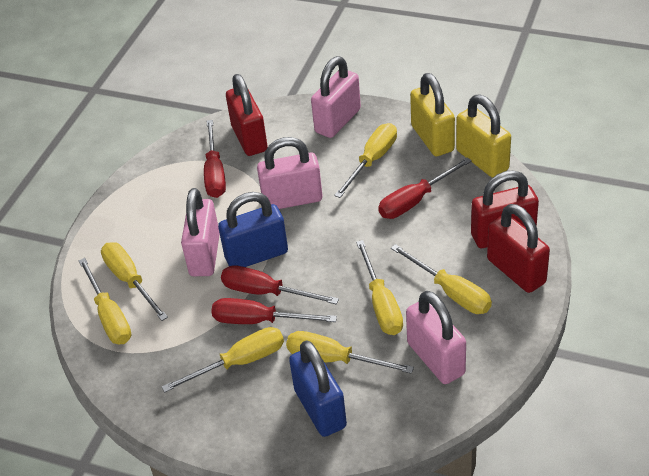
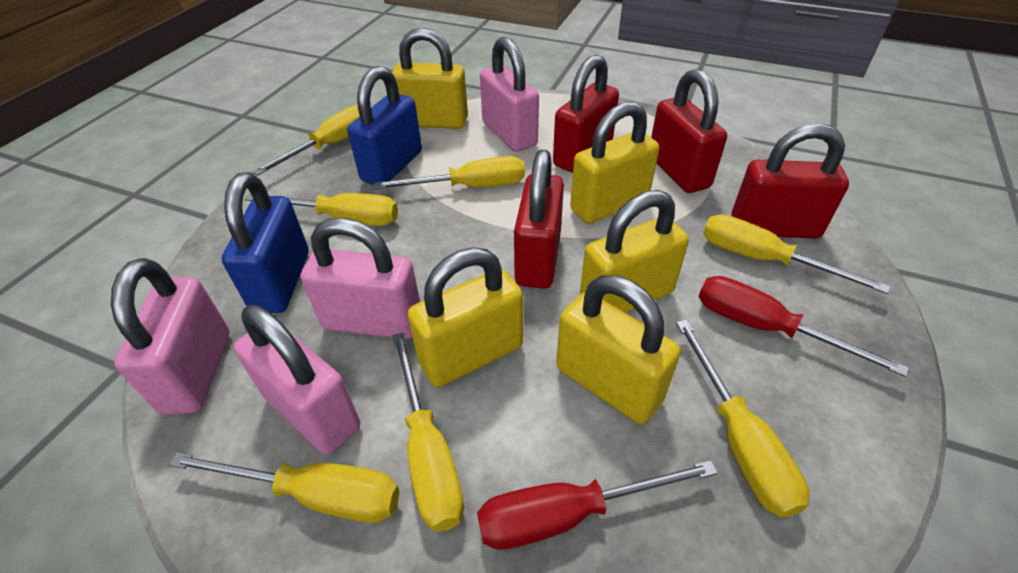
red padlock: [226,74,268,156] [471,171,539,248] [487,204,550,293] = 3 -> [514,150,564,289] [553,54,619,173] [651,69,727,193] [731,123,849,239] = 4
red screwdriver: [204,120,226,198] [211,298,337,324] [221,265,339,304] [378,157,472,219] = 4 -> [477,460,718,550] [698,276,909,377] = 2
yellow padlock: [410,73,455,156] [456,95,511,178] = 2 -> [392,28,468,129] [408,247,523,387] [556,275,681,424] [570,101,659,224] [580,190,689,313] = 5

